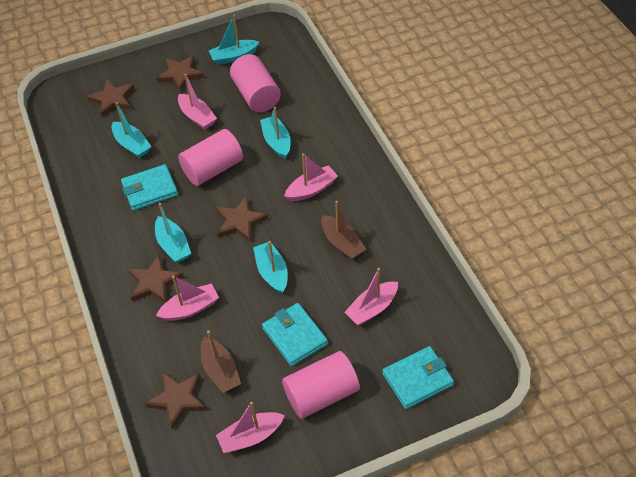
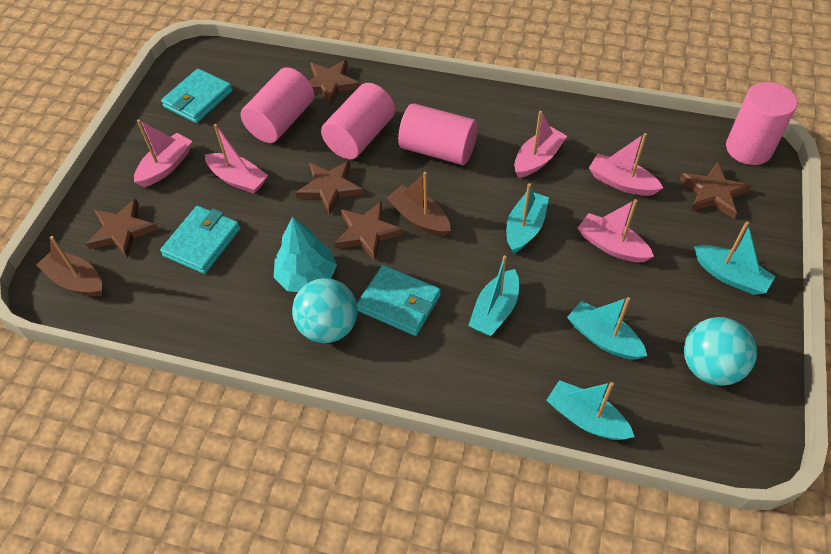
pink cylinder: [178,129,243,186] [230,54,281,112] [282,351,360,419] = 3 -> [241,67,314,143] [321,83,395,159] [398,103,478,165] [726,82,797,165] = 4
turquoise ball: none = 0 -> [292,278,358,343] [684,317,757,386] = 2
turquoise tree: none = 0 -> [274,216,337,292] = 1

